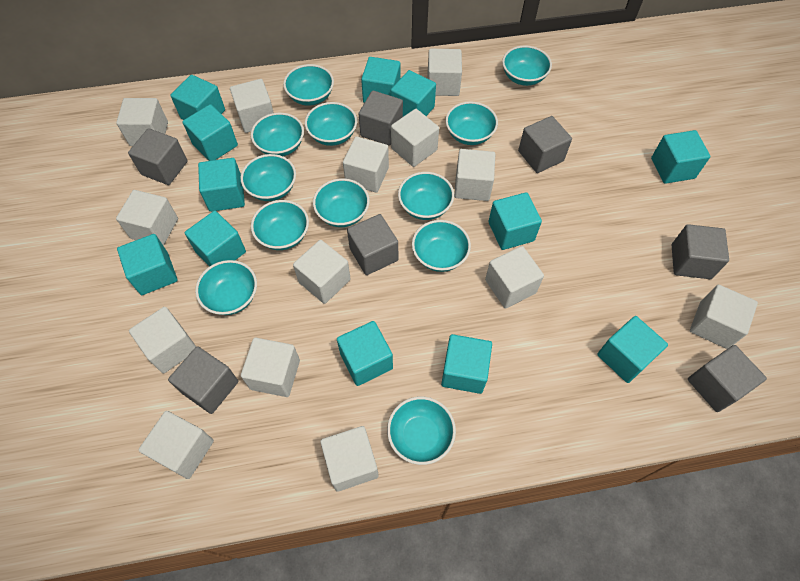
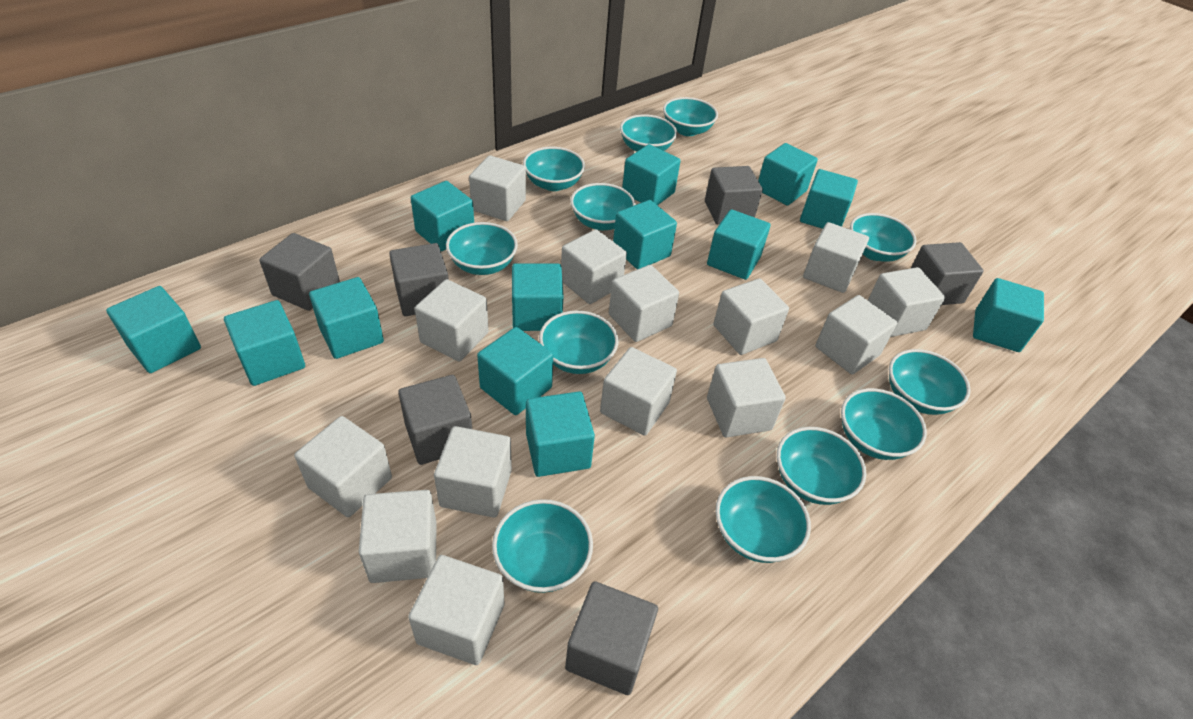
grey cube: [128,128,187,185] [168,346,238,414] [347,214,398,275] [359,91,403,146] [518,116,572,173] [672,224,729,279] [688,345,767,412] = 7 -> [259,233,340,311] [389,243,449,316] [398,375,472,465] [565,581,658,695] [705,166,763,225] [911,242,984,305] = 6
turquoise cube: [117,234,178,295] [170,75,225,120] [182,104,238,161] [185,211,246,267] [198,158,245,212] [337,321,393,386] [361,57,401,103] [391,70,436,117] [441,334,492,394] [488,192,542,250] [597,316,668,383] [651,130,711,184] = 12 -> [106,286,201,373] [224,300,305,386] [309,277,384,359] [411,181,474,251] [477,327,553,415] [512,264,564,331] [526,391,595,477] [613,200,677,269] [622,144,680,205] [707,209,771,280] [758,143,818,206] [800,169,858,229] [973,278,1044,352] = 13

